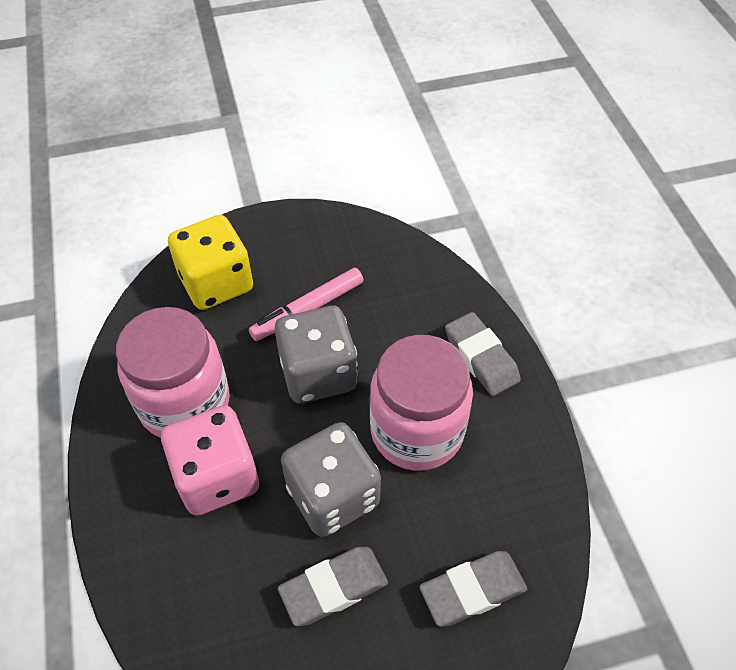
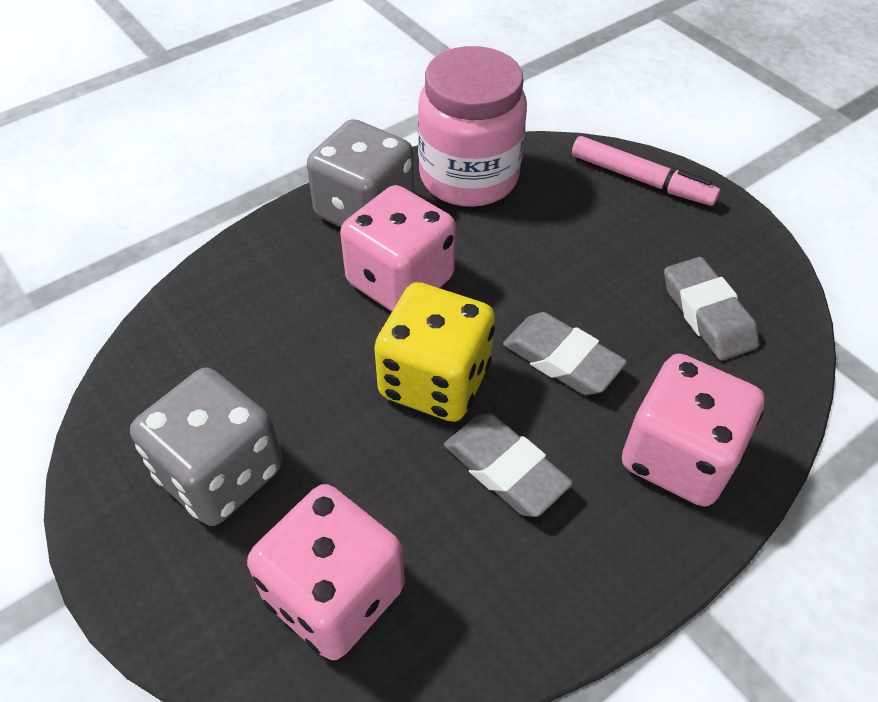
pink dice: [161,405,259,516] = 1 -> [247,484,405,660] [340,185,456,312] [622,354,765,507] = 3
pink jar: [116,307,230,438] [370,335,473,471] = 2 -> [418,46,527,207] = 1

